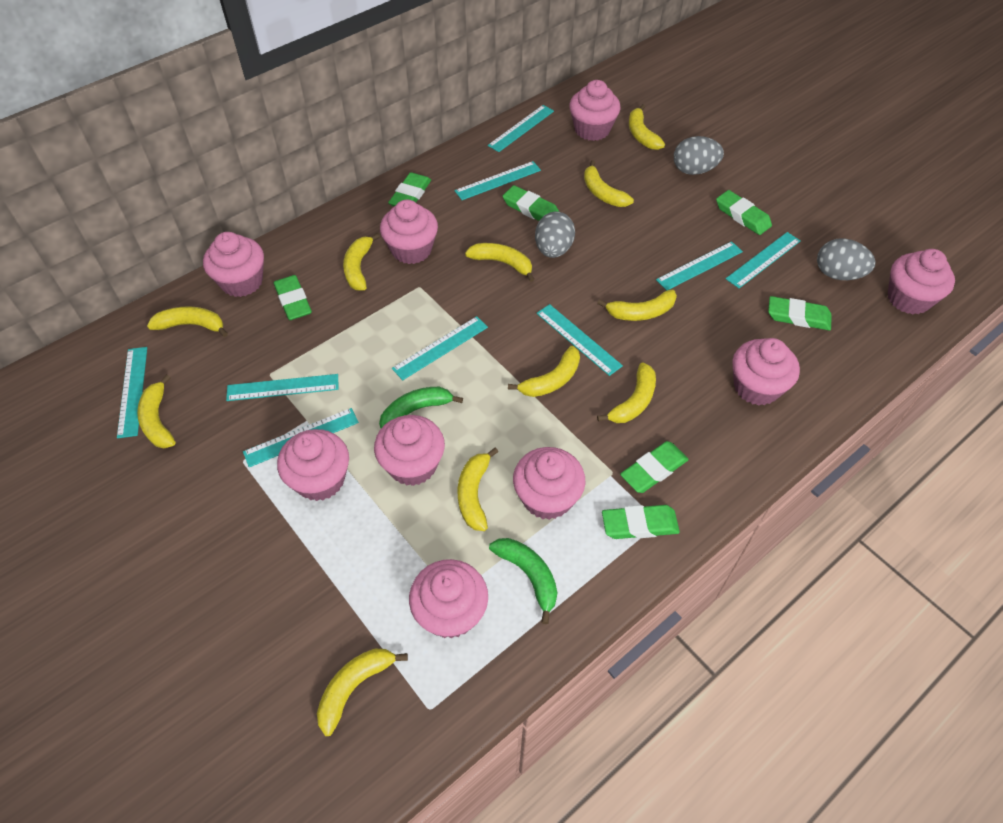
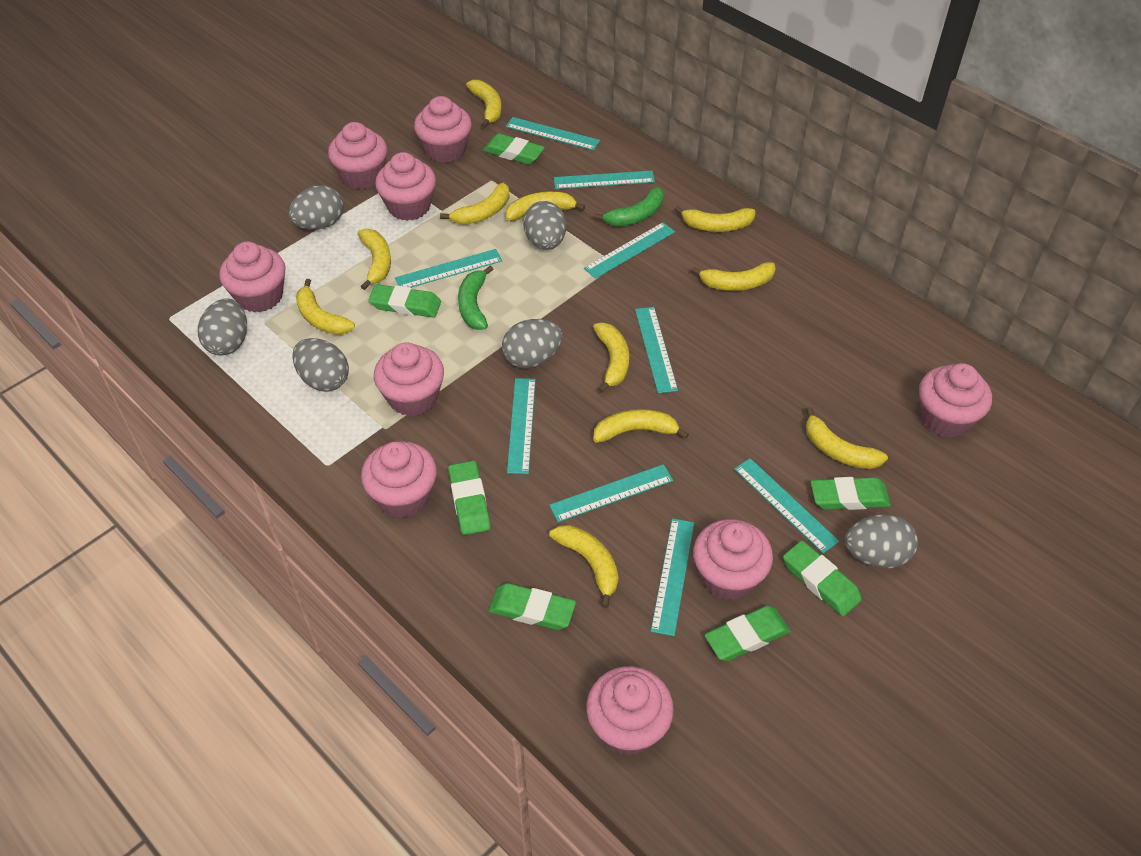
grey egg: [535,212,575,258] [674,136,724,175] [817,238,876,280] = 3 -> [198,298,247,356] [289,185,344,230] [292,338,349,392] [502,319,563,368] [523,201,566,250] [845,514,918,568] = 6

